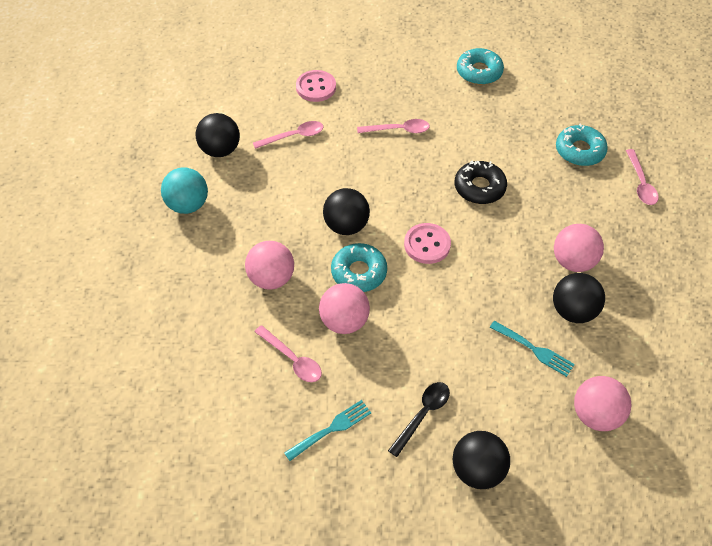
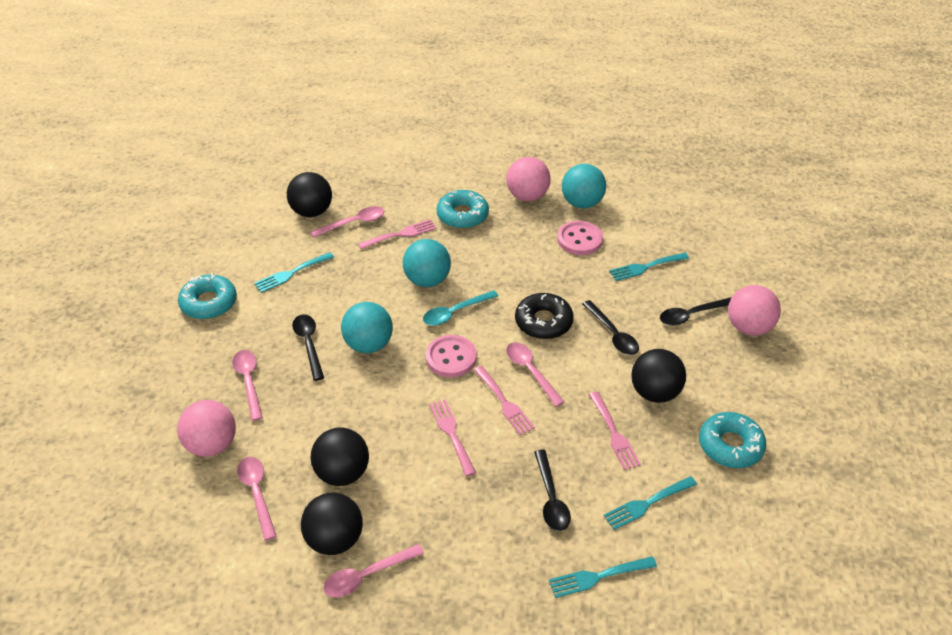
black spoon: [388,382,450,457] = 1 -> [292,314,324,381] [534,450,571,531] [582,300,639,355] [660,297,731,326] = 4
pink ball: [245,241,294,290] [319,283,370,334] [554,224,604,272] [574,376,632,431] = 4 -> [177,400,236,457] [506,157,551,201] [728,285,781,336] = 3
pink fork: none = 0 -> [358,219,436,249] [429,399,476,476] [474,366,535,435] [589,391,641,470] = 4
pink spoon: [253,121,324,149] [255,325,322,382] [357,119,430,133] [626,149,659,205] = 4 -> [232,350,263,421] [237,457,277,541] [311,206,385,237] [323,544,424,598] [506,342,564,407] = 5
turquoise ball: [161,168,208,214] = 1 -> [341,302,393,353] [403,239,451,287] [562,164,606,208] = 3
turquoise fork: [284,400,371,461] [490,321,575,377] = 2 -> [254,252,334,293] [549,556,657,598] [603,476,697,530] [609,253,689,281] = 4
turquoise spoon: none = 0 -> [423,290,498,326] = 1

